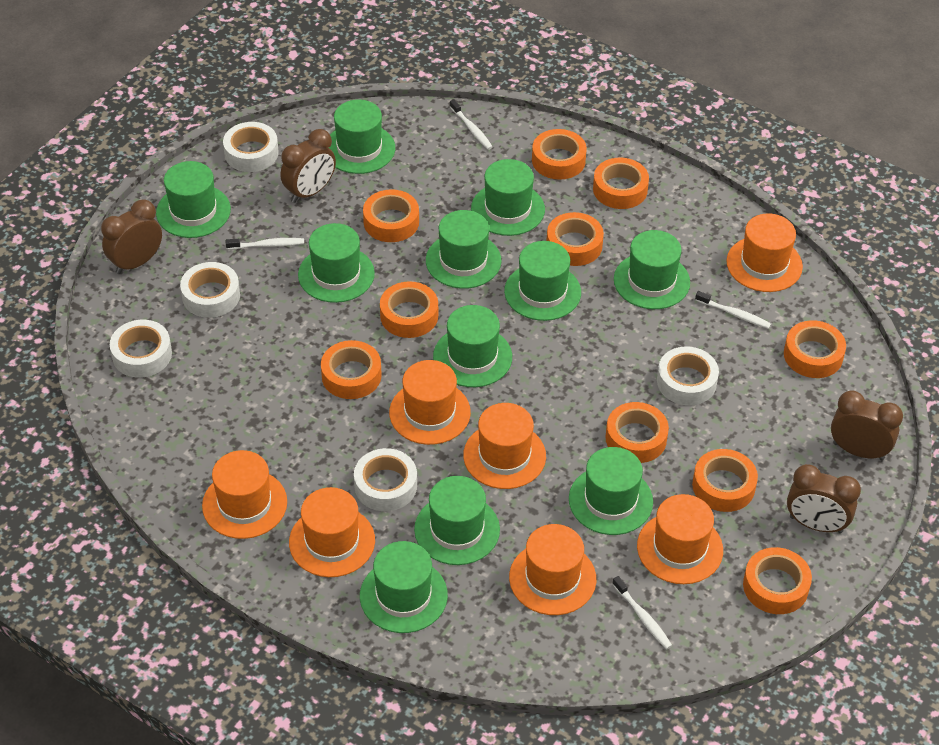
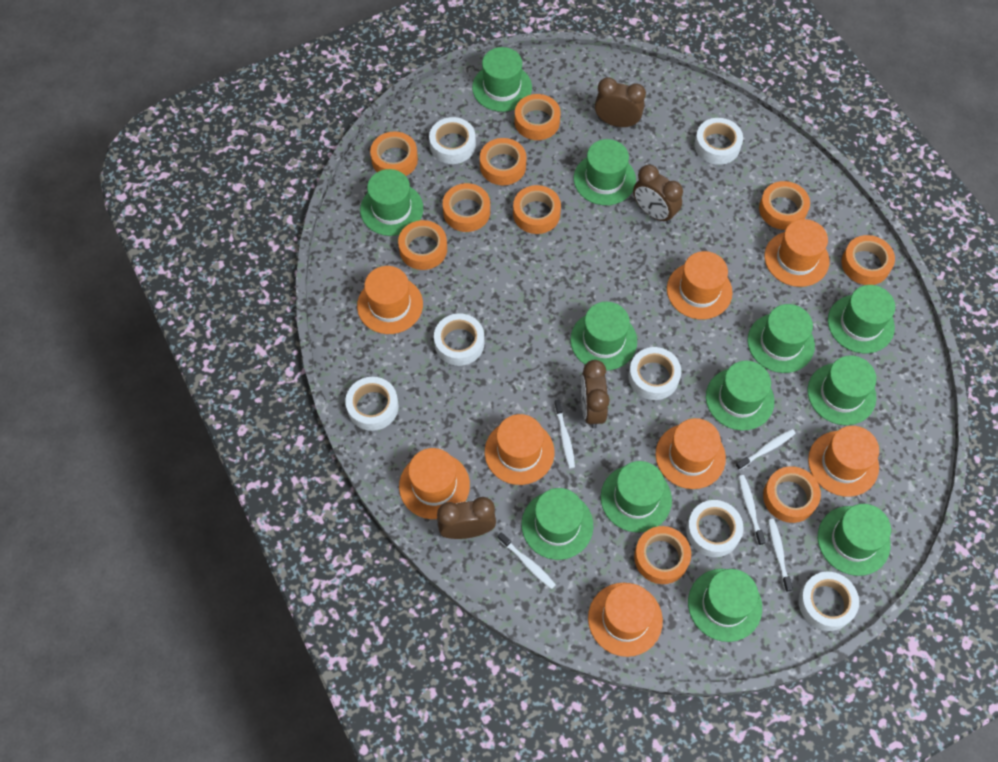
green hat: [156,161,231,238] [298,223,375,303] [328,100,395,174] [360,541,448,633] [414,476,500,565] [426,210,501,289] [433,305,512,387] [471,159,545,236] [504,241,581,321] [569,447,653,535] [614,230,690,309] = 11 -> [360,169,423,236] [472,47,532,112] [521,488,593,560] [570,302,637,370] [574,139,636,205] [601,461,672,532] [688,569,762,642] [706,361,775,431] [747,304,815,373] [807,355,876,425] [818,504,891,576] [828,285,895,353] = 12
orange hat: [202,450,287,539] [289,487,375,577] [389,360,471,445] [463,403,546,489] [509,524,596,615] [637,494,723,584] [727,214,803,292] = 7 -> [357,266,423,334] [399,448,470,519] [485,414,554,485] [588,583,663,657] [656,418,726,489] [667,251,733,319] [764,219,829,287] [808,426,879,497] = 8
white tape: [110,320,172,378] [180,262,240,318] [223,122,279,172] [354,448,417,511] [657,347,719,405] = 5 -> [345,377,399,431] [429,117,476,164] [434,313,484,366] [628,347,681,400] [686,500,743,557] [694,118,743,165] [799,572,859,631] = 7
white toothbrush: [225,238,304,250] [450,99,493,150] [613,576,672,649] [695,291,771,329] = 4 -> [497,532,556,589] [554,400,575,468] [735,429,796,470] [738,475,765,545] [768,519,793,592] = 5

